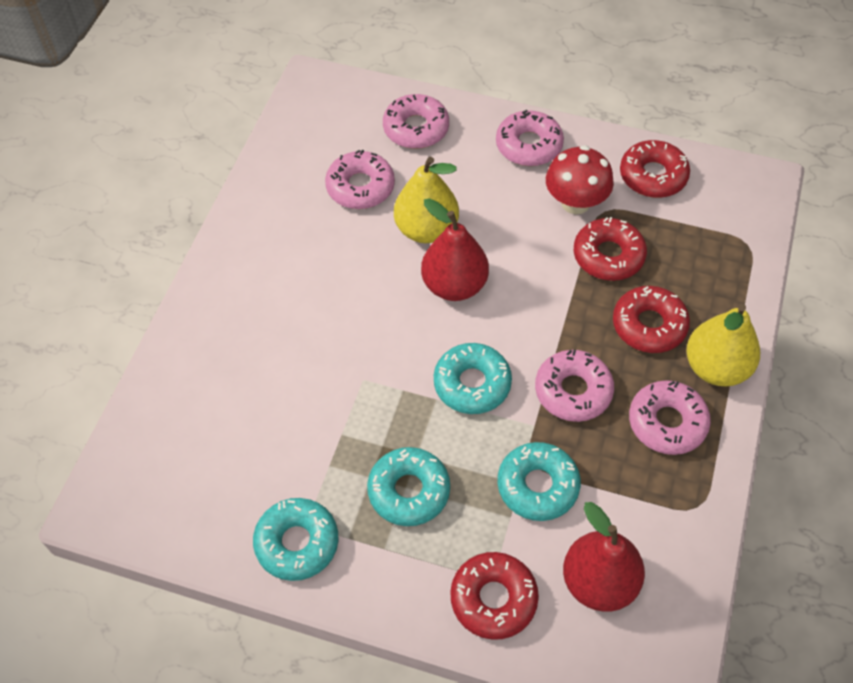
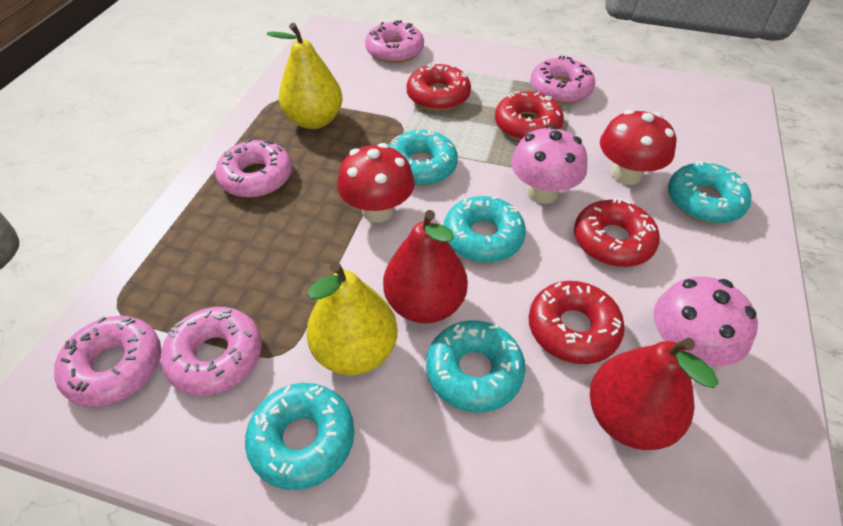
pink mushroom: none = 0 -> [511,125,587,204] [653,277,758,366] = 2
red mushroom: [546,145,614,214] = 1 -> [337,143,415,223] [600,109,676,185] = 2
turquoise donut: [253,498,338,581] [367,447,450,526] [434,343,512,414] [497,442,581,521] = 4 -> [245,383,354,490] [388,130,458,186] [426,320,526,413] [444,196,526,263] [668,161,751,223] = 5

